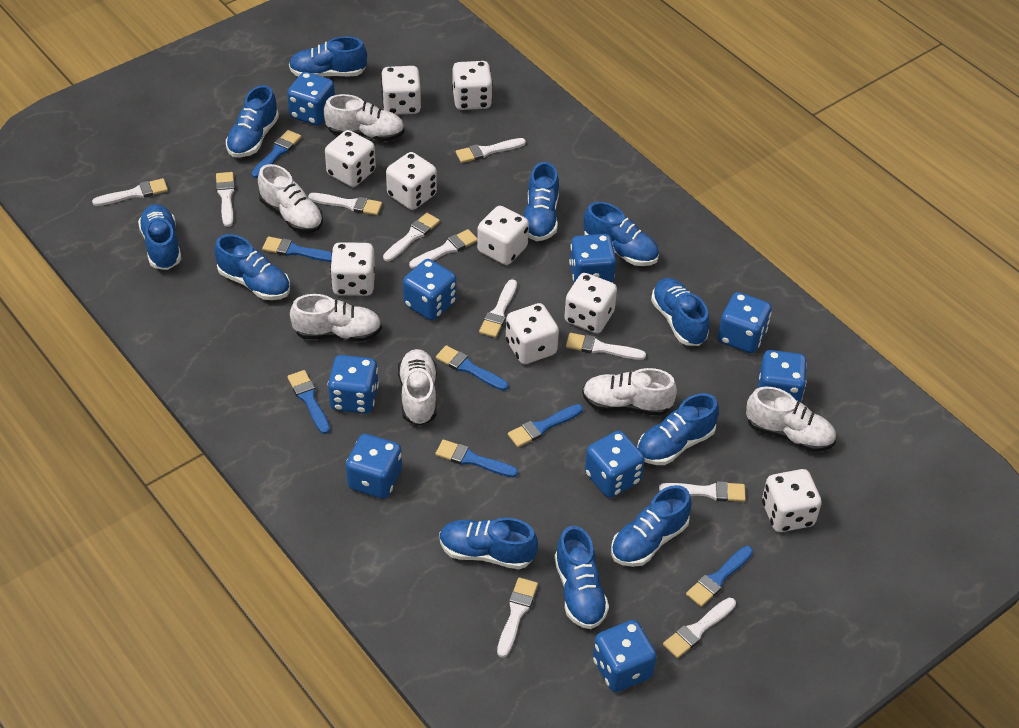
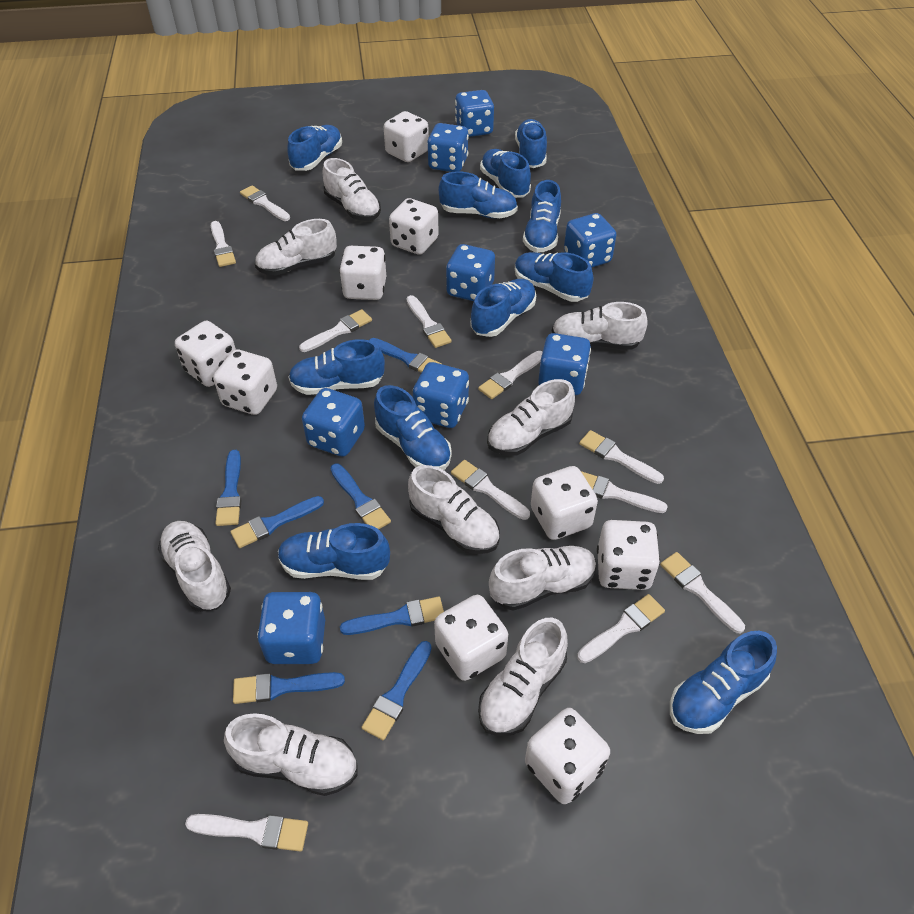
blue dice: [287,72,335,126] [328,355,379,414] [346,434,402,499] [403,259,456,320] [569,234,616,283] [585,431,645,498] [593,620,657,692] [718,292,772,353] [758,350,807,402] = 9 -> [257,592,325,664] [302,388,365,457] [413,362,469,428] [427,123,469,172] [446,244,495,301] [455,90,494,137] [538,333,591,395] [564,213,616,268] = 8
white shoe: [258,164,323,233] [290,294,382,342] [324,94,405,141] [398,349,437,426] [582,368,677,416] [746,386,836,452] = 6 -> [158,521,231,612] [224,713,358,796] [255,219,337,275] [323,158,381,221] [408,465,499,554] [478,618,568,736] [487,379,575,456] [489,546,597,611] [552,302,648,350] = 9

